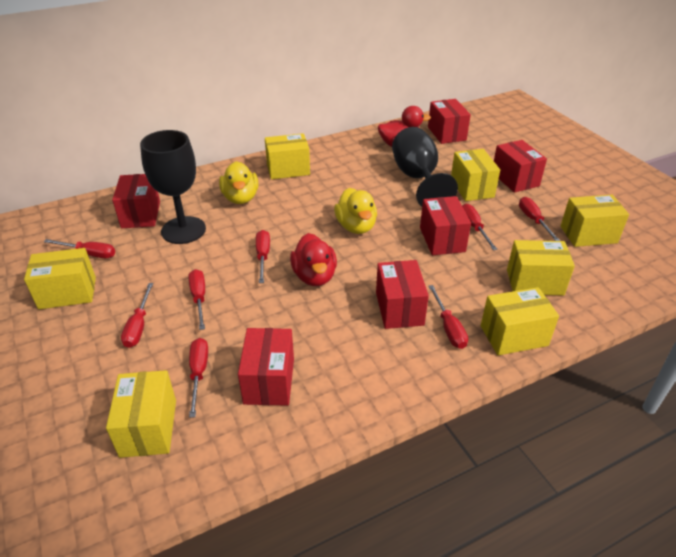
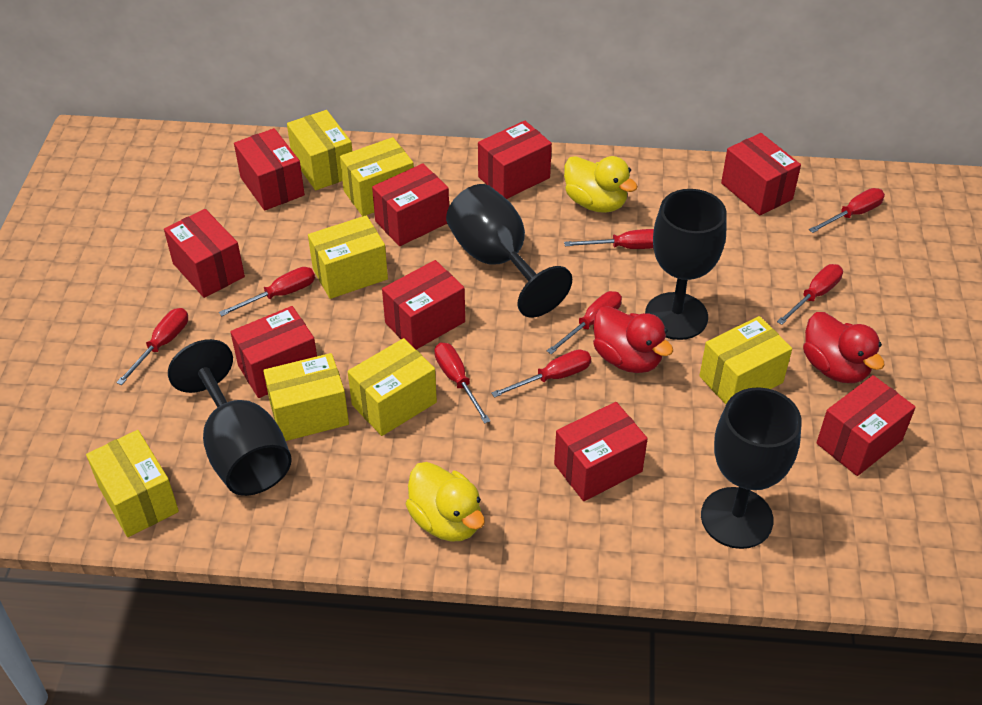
black goblet: [140,130,206,244] [392,127,458,207] = 2 -> [168,339,292,496] [446,184,572,318] [645,189,727,340] [701,387,802,549] = 4
red box: [112,174,160,228] [238,328,294,406] [376,260,429,329] [420,196,471,255] [428,99,471,144] [494,140,547,193] = 6 -> [164,209,245,298] [230,306,317,398] [234,128,305,211] [372,163,449,246] [382,260,465,350] [478,121,552,199] [554,402,648,501] [721,133,801,216] [817,375,916,476] = 9

